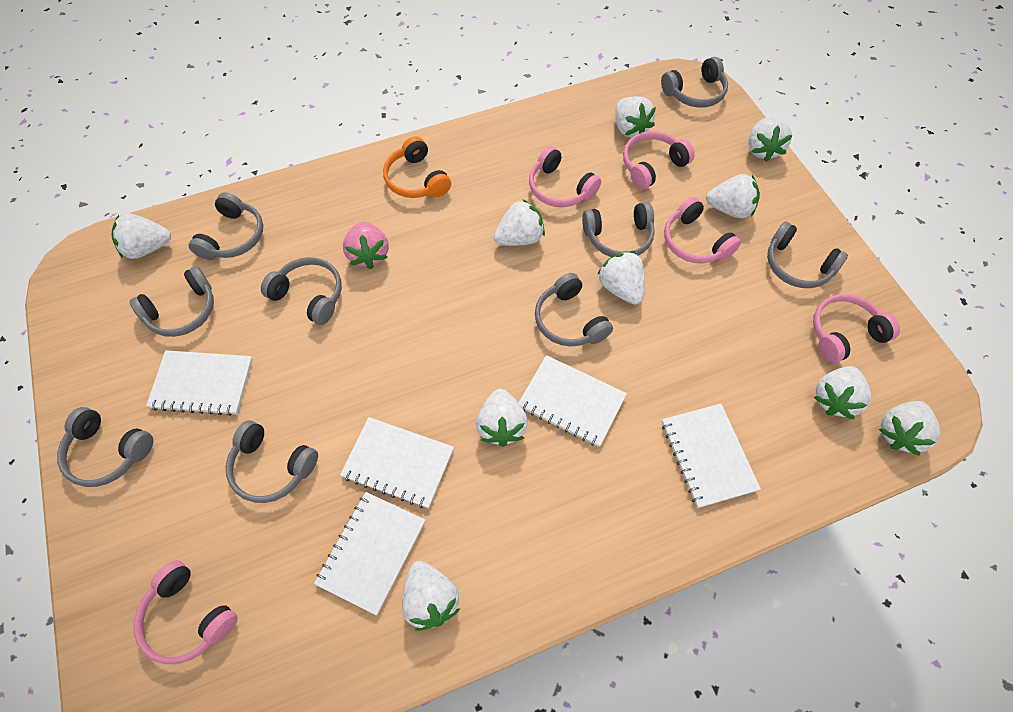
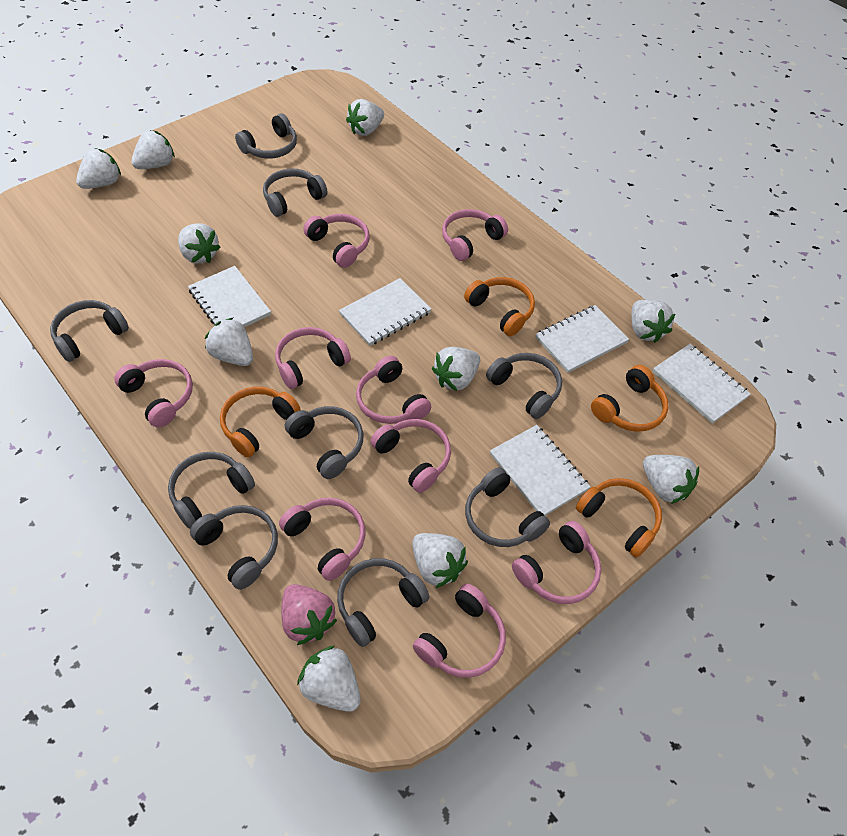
orange headphones: [383,136,451,198] = 1 -> [220,387,301,458] [464,277,535,336] [576,478,662,558] [591,365,668,432] = 4
pink headphones: [134,560,238,664] [529,146,601,207] [623,131,695,189] [664,197,741,264] [813,294,900,363] = 5 -> [114,359,193,428] [275,327,351,389] [279,498,365,581] [303,214,370,268] [356,356,431,424] [370,419,451,493] [413,584,506,678] [442,209,508,261] [512,521,601,604] = 9

